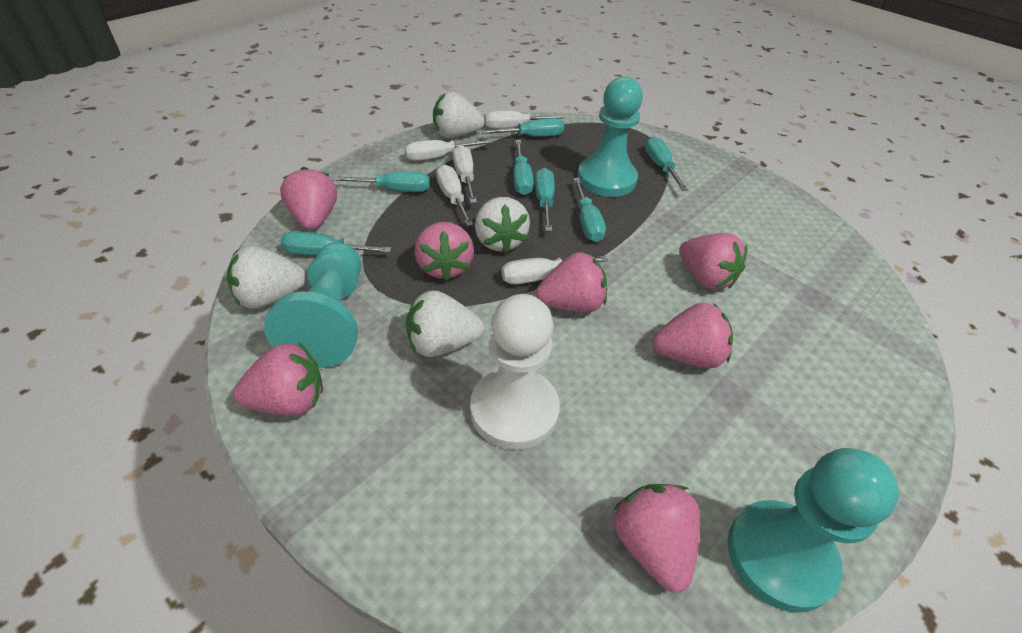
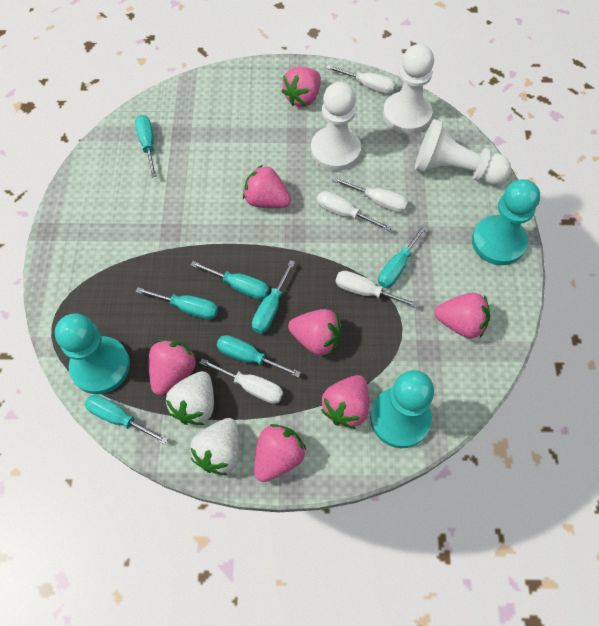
white pawn: [470,294,560,450] = 1 -> [311,82,361,171] [383,44,434,134] [415,119,511,185] = 3
white strawberry: [227,245,307,309] [406,291,484,357] [433,92,485,138] [475,197,530,253] = 4 -> [166,371,214,425] [190,418,239,475] = 2

